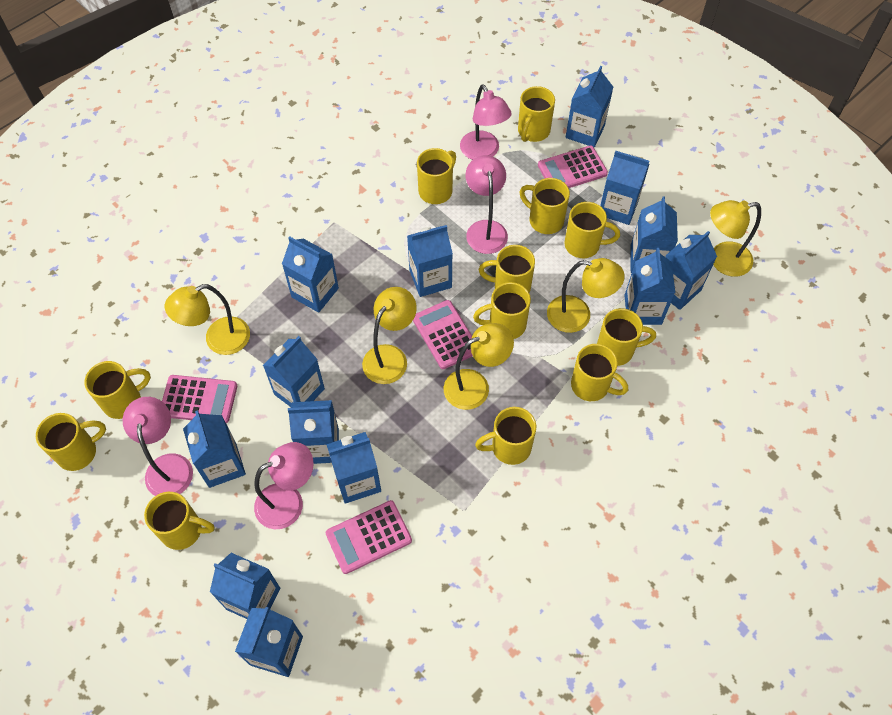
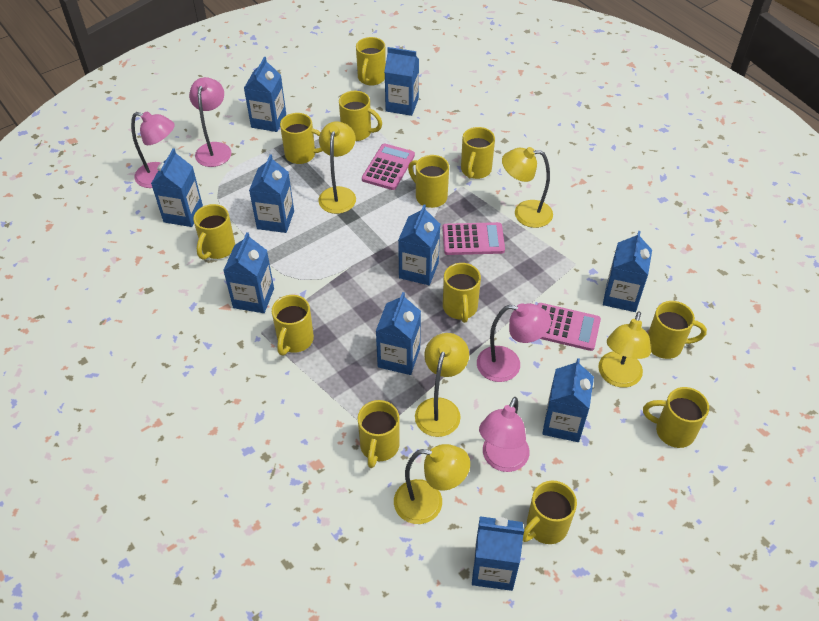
blue carton: [183,410,246,488] [210,553,280,619] [235,607,303,677] [263,336,325,407] [282,237,339,313] [288,400,339,464] [326,432,381,504] [407,225,453,297] [566,66,613,147] [600,151,649,225] [624,248,675,325] [631,196,678,273] [666,231,717,310] = 13 -> [151,148,203,227] [223,232,274,313] [244,57,286,132] [249,154,294,233] [376,292,421,375] [384,47,419,116] [398,205,440,285] [472,516,524,591] [542,358,594,442] [603,231,652,312] = 10
pink calculator: [162,375,237,423] [326,500,412,574] [413,300,473,369] [538,145,608,188] = 4 -> [362,143,415,190] [442,222,505,255] [537,303,601,351] = 3

